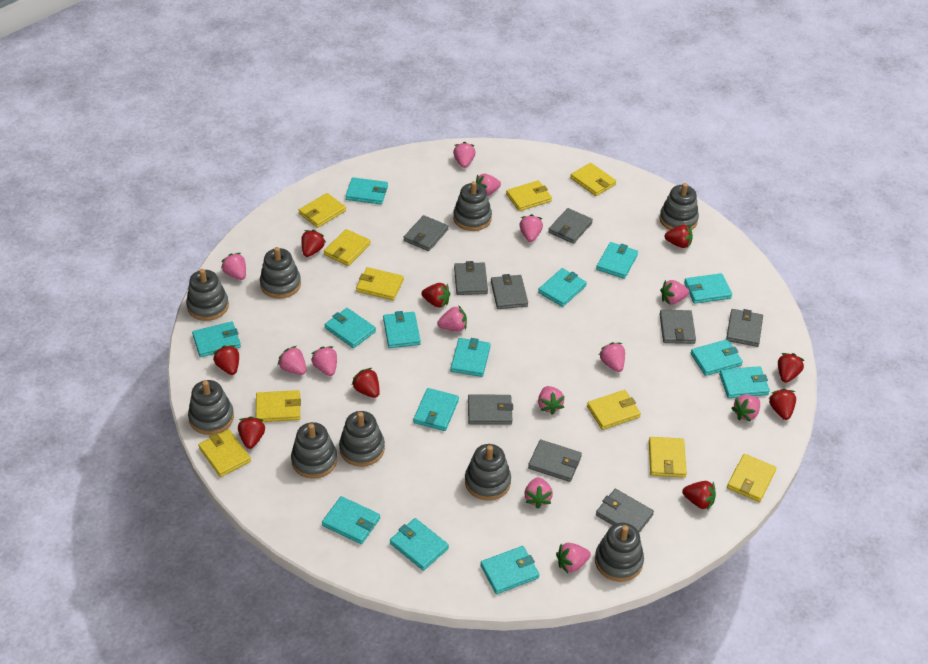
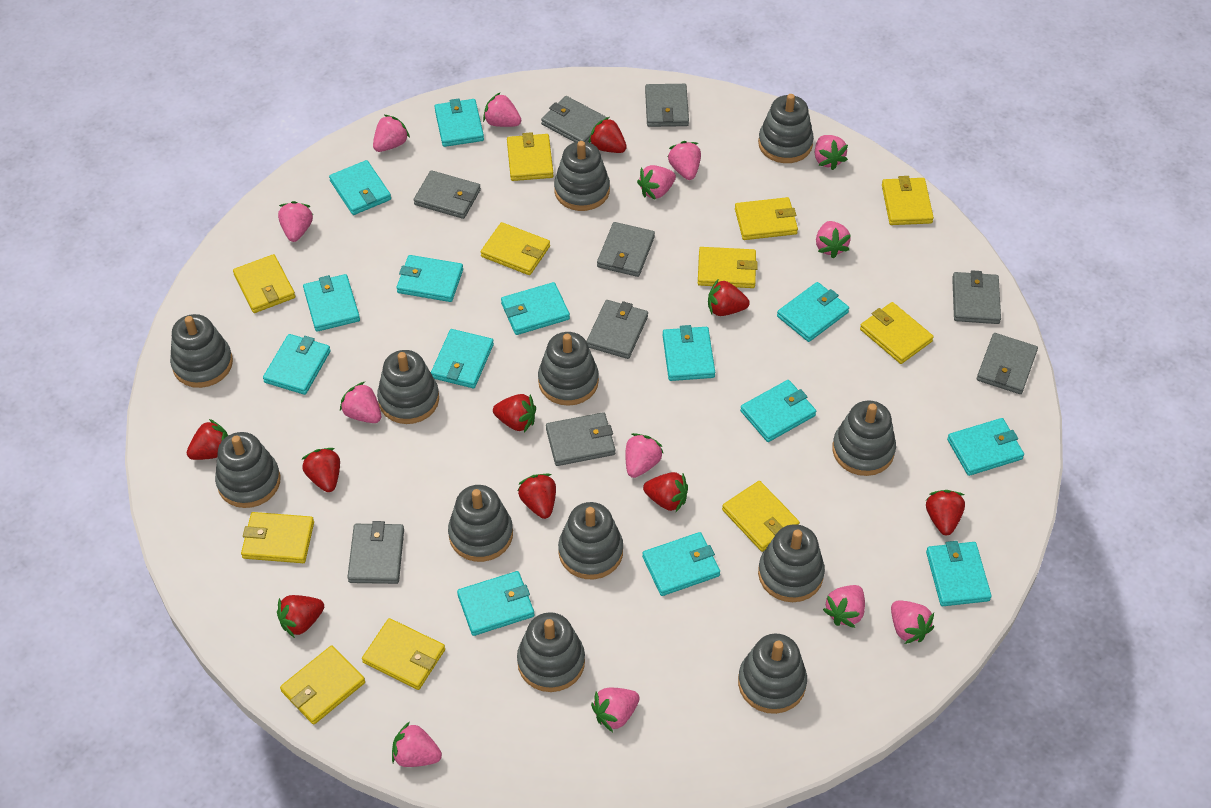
grey stacking toy: [186,269,229,321] [188,380,234,435] [260,247,301,299] [291,422,337,479] [339,411,385,467] [453,181,492,231] [465,444,511,500] [595,523,644,582] [659,183,699,230] = 9 -> [170,314,233,388] [215,432,281,508] [377,350,439,424] [448,485,513,562] [517,612,585,692] [538,332,599,406] [554,141,610,211] [558,502,623,579] [738,634,807,714] [758,94,814,163] [758,524,825,602] [832,401,896,476] = 12
yellow wallet: [198,429,251,477] [256,390,301,422] [299,193,346,228] [324,229,371,266] [356,267,404,300] [506,180,552,211] [570,163,616,196] [587,390,641,430] [649,437,687,478] [727,454,776,502] = 10 -> [233,254,295,313] [241,512,314,563] [280,645,365,725] [362,618,445,690] [481,222,550,275] [507,132,554,181] [698,247,758,288] [722,481,800,552] [735,197,798,240] [860,302,934,364] [882,176,934,225] = 11

